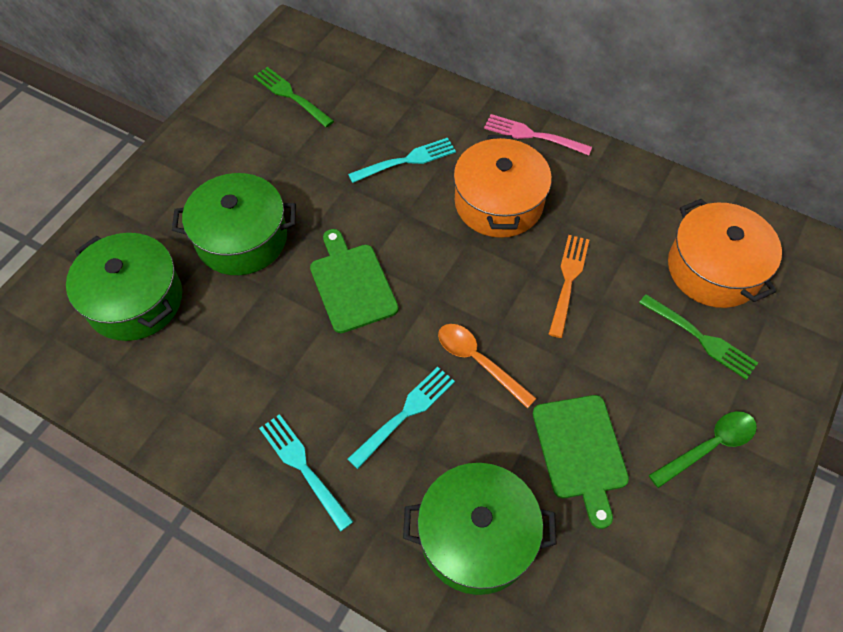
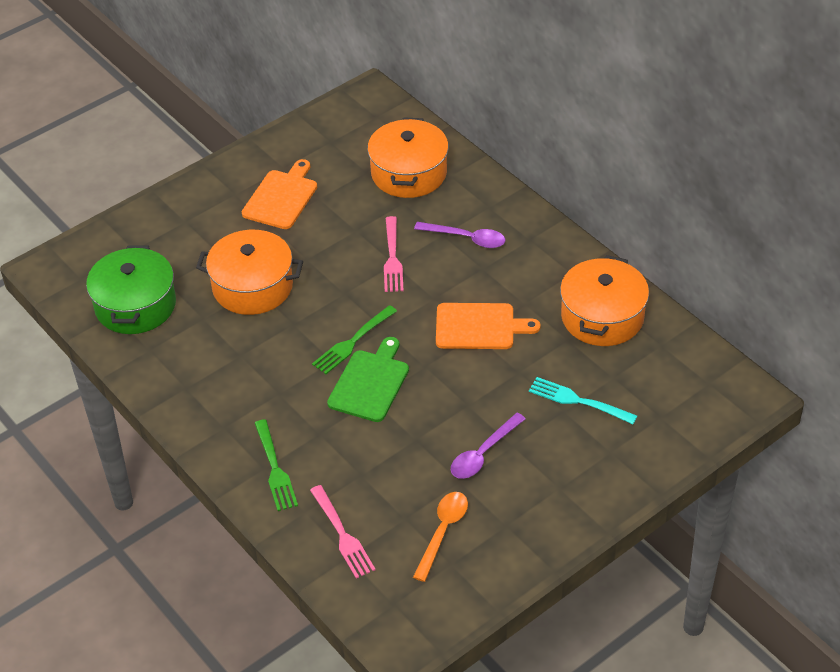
green cutting board: [310,229,398,333] [533,395,629,529] = 2 -> [327,337,409,422] = 1
green pot: [66,233,182,341] [172,173,296,275] [403,463,557,595] = 3 -> [86,245,176,334] = 1
green spoon: [649,411,757,488] = 1 -> none = 0
orange cutting board: none = 0 -> [242,159,317,229] [436,303,541,349] = 2
orange fork: [549,235,589,338] = 1 -> none = 0
orange pot: [453,135,552,238] [668,199,782,308] = 2 -> [196,230,303,315] [367,117,449,198] [560,255,649,346] = 3
pink fork: [484,114,592,155] = 1 -> [310,485,376,578] [384,216,404,292] = 2
purple spoon: none = 0 -> [414,222,505,248] [451,413,526,479] = 2
turquoise fork: [259,414,353,532] [348,138,456,183] [348,367,455,469] = 3 -> [529,377,637,424] = 1

